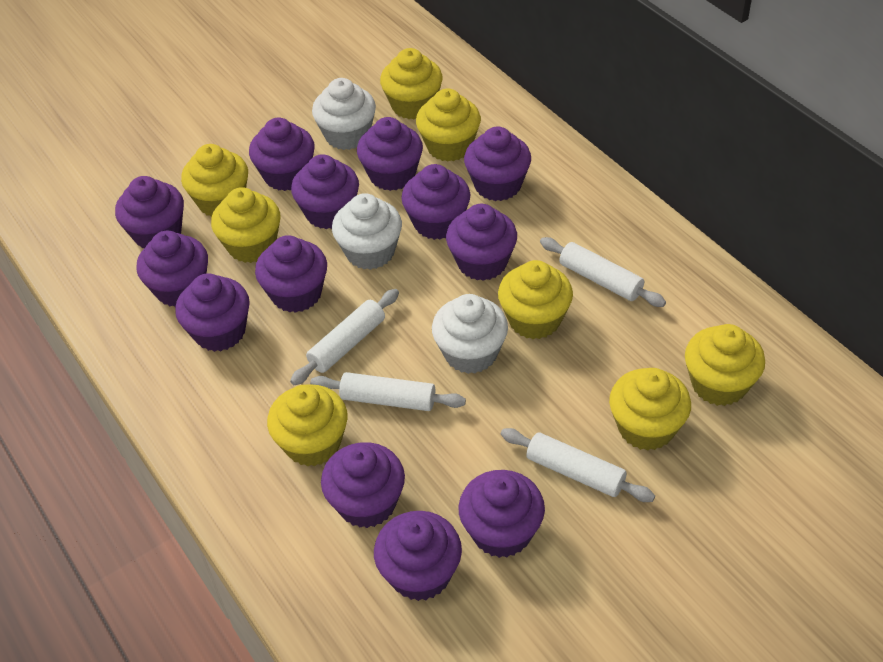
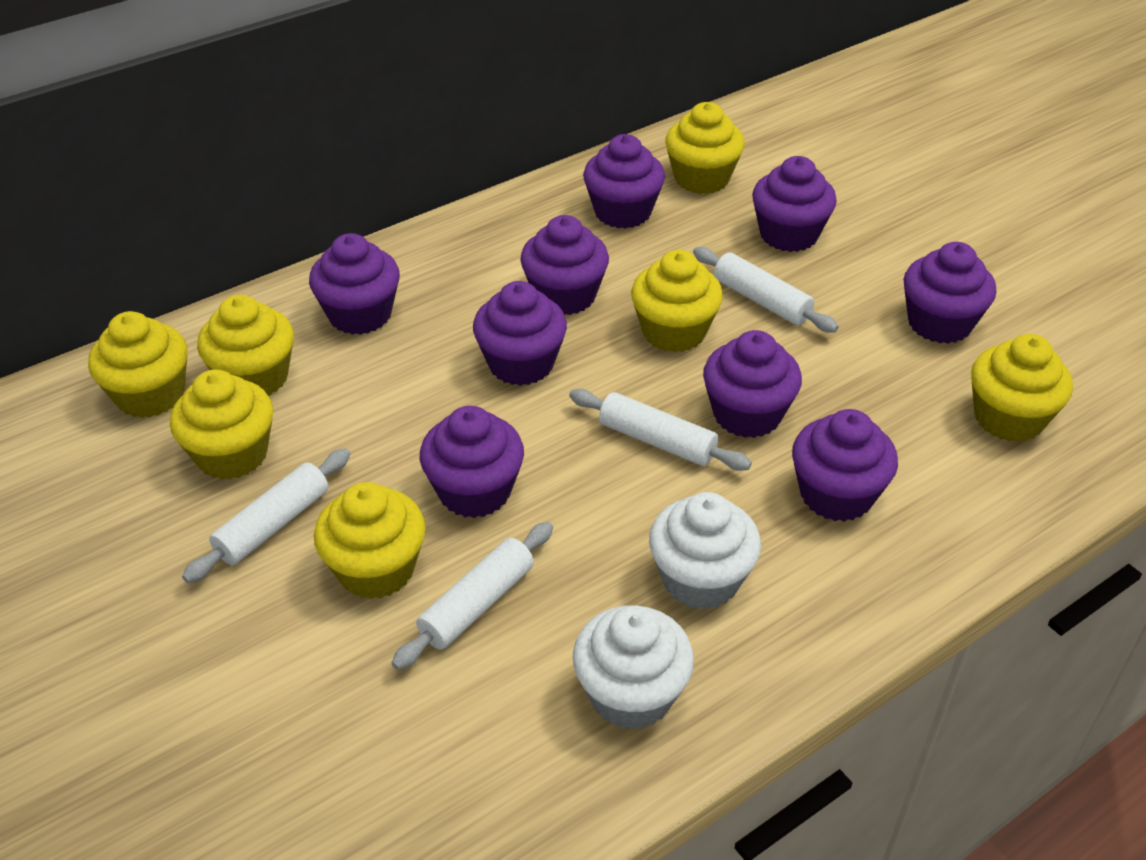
purple cupcake: [115,176,184,248] [136,231,208,307] [175,273,250,352] [249,118,315,191] [255,235,327,313] [291,154,359,229] [321,442,405,528] [357,117,423,191] [374,511,462,601] [401,164,470,240] [446,204,517,281] [458,470,545,558] [464,127,531,201] = 13 -> [309,233,400,335] [420,406,524,518] [473,281,567,386] [521,215,609,315] [583,134,665,229] [703,330,802,438] [752,156,837,252] [792,409,898,522] [904,242,996,344] = 9
white cupcake: [312,78,376,150] [332,193,402,270] [432,294,508,374] = 3 -> [573,605,694,730] [649,492,761,610] = 2
yellow cupcake: [181,144,248,217] [211,187,280,263] [267,384,348,467] [380,48,443,119] [416,88,481,162] [498,260,573,339] [609,368,691,451] [685,324,765,406] = 8 -> [88,311,188,418] [170,369,273,480] [197,295,294,396] [314,482,426,599] [631,250,723,353] [665,102,744,194] [971,334,1073,442] = 7

